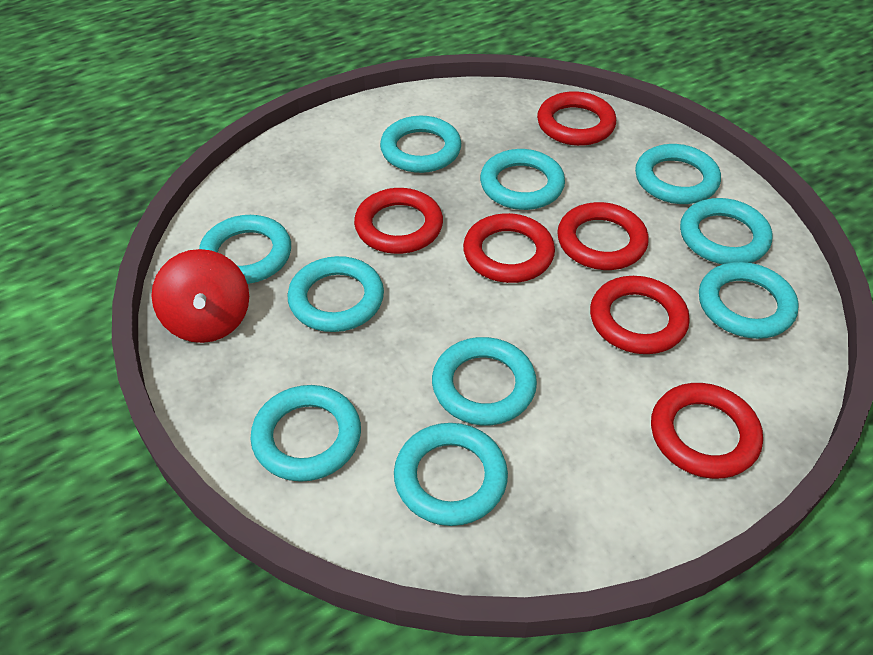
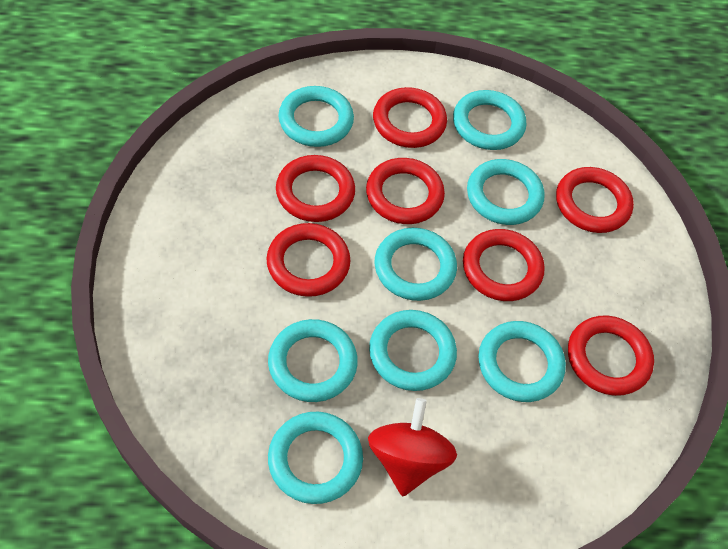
red ring: [354,188,443,254] [463,213,555,283] [537,91,616,146] [557,202,649,270] [590,276,690,354] [651,383,763,479] = 6 -> [267,223,350,297] [276,155,355,222] [366,158,445,224] [373,87,447,148] [463,229,545,301] [556,167,634,233] [568,315,654,396] = 7
turquoise ring: [199,215,291,284] [250,385,361,482] [288,256,384,332] [380,116,461,173] [394,423,508,526] [432,337,537,425] [480,149,565,210] [635,144,721,204] [680,198,772,264] [699,262,799,339] = 10 -> [268,319,358,402] [268,412,363,504] [278,86,354,147] [369,310,457,391] [375,228,457,301] [453,90,526,150] [467,159,545,225] [478,321,566,402] = 8

